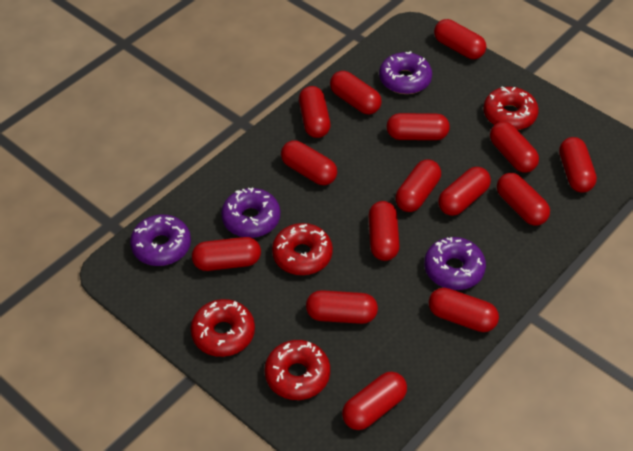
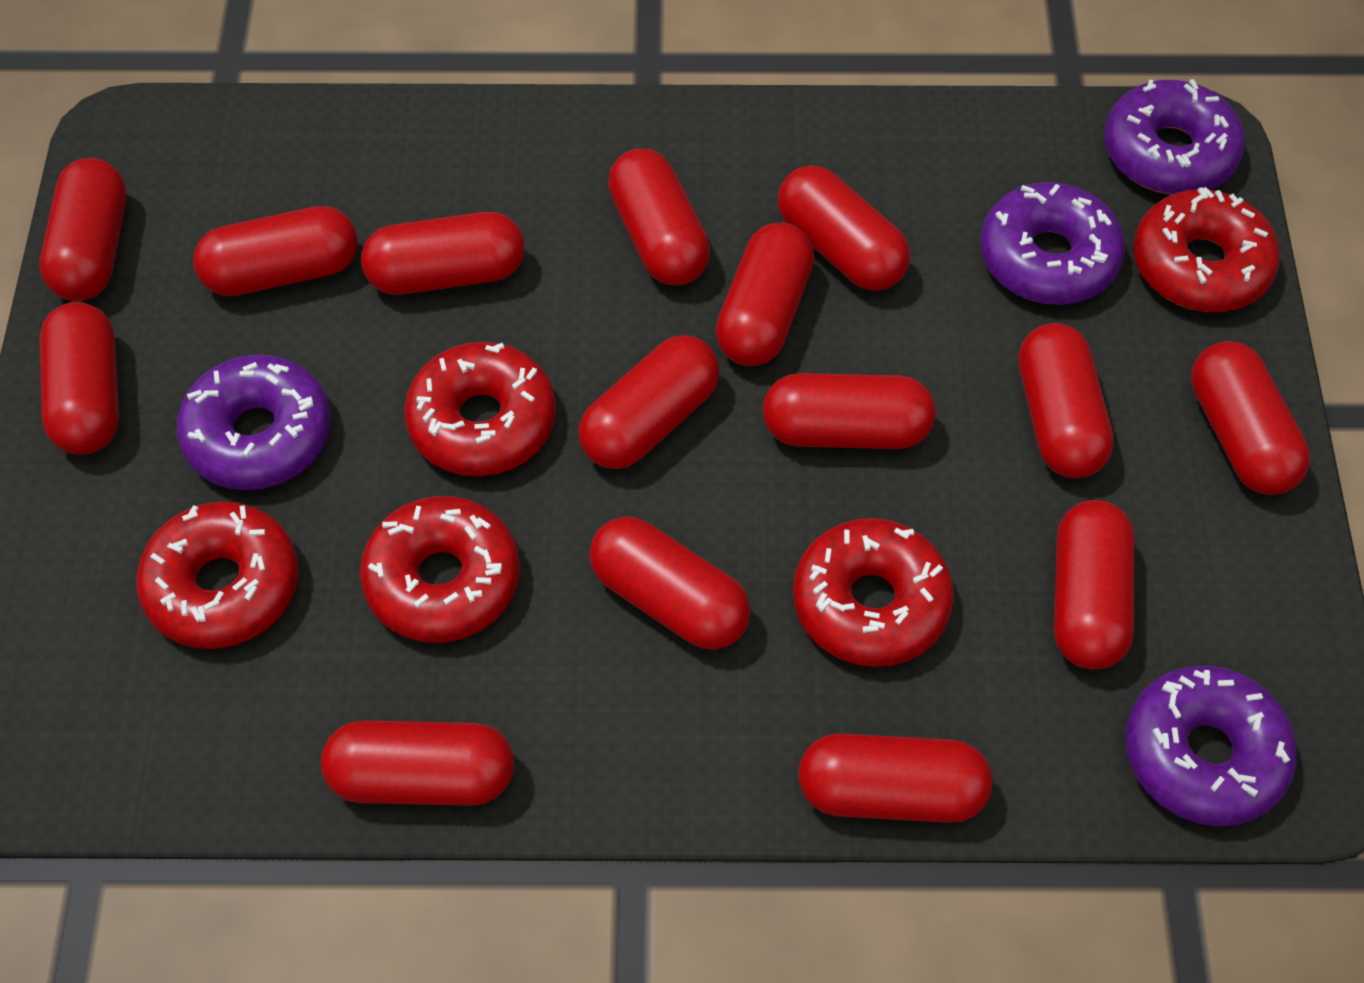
red donut: [190,299,255,357] [264,340,330,400] [272,223,333,275] [483,86,539,130] = 4 -> [136,502,299,649] [360,496,520,643] [404,342,556,477] [793,518,954,667] [1133,187,1280,312] = 5

